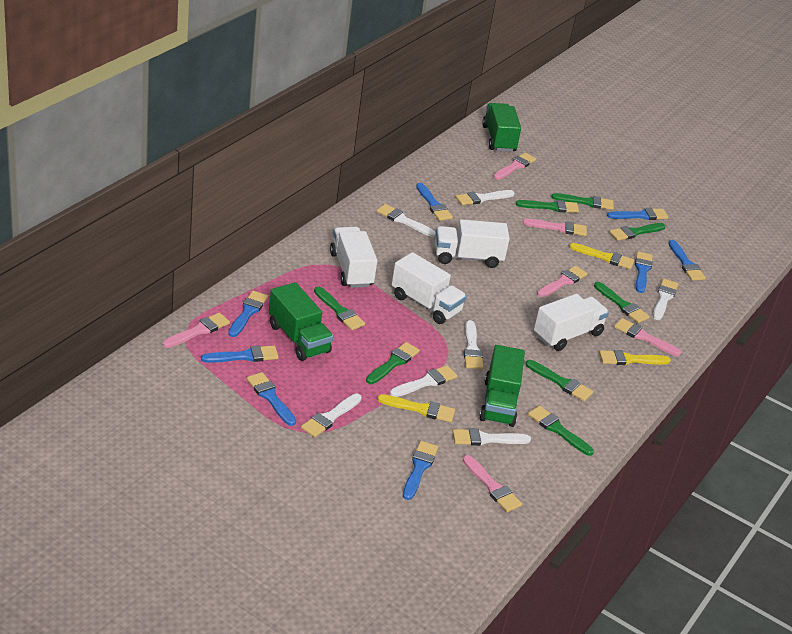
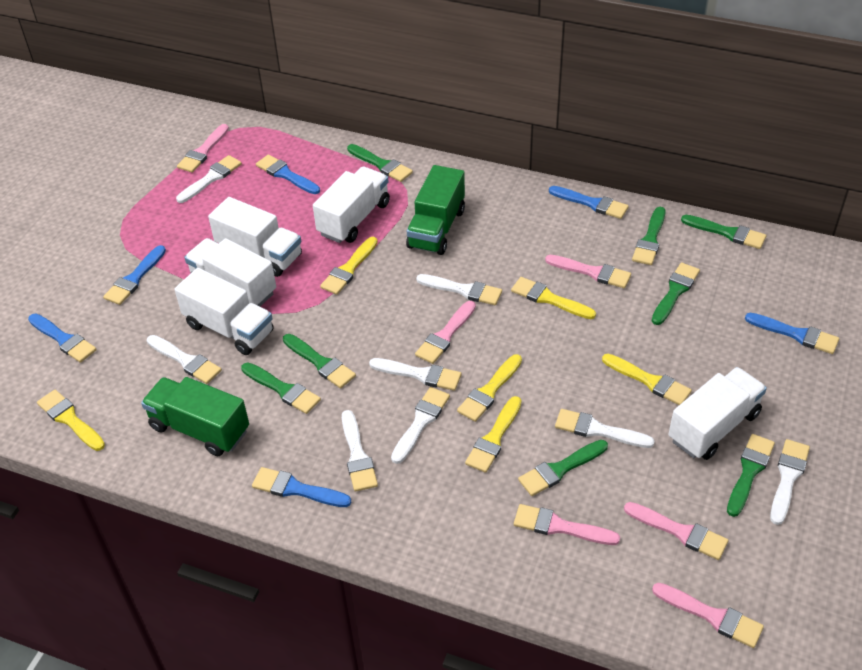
blue brush: [201,345,279,363] [228,291,268,337] [247,372,296,426] [403,441,438,500] [416,183,453,221] [607,208,668,220] [635,251,653,293] [668,240,706,281] = 8 -> [28,313,97,363] [103,245,166,305] [252,467,351,507] [256,154,320,194] [549,186,629,219] [745,313,839,354] = 6
green truck: [269,282,333,361] [479,345,525,427] [482,103,521,152] = 3 -> [141,377,249,456] [406,165,465,255] = 2
white brush: [301,394,362,437] [377,204,436,237] [390,365,457,397] [452,428,531,446] [456,190,515,205] [464,320,483,369] [653,279,678,320] = 7 -> [147,335,222,384] [176,155,242,203] [342,410,378,492] [369,358,461,391] [391,387,450,464] [416,274,502,305] [555,409,655,448] [770,439,810,525] = 8
white truck: [330,227,377,288] [391,252,467,324] [435,219,510,268] [534,294,609,351] = 4 -> [174,268,274,355] [184,238,276,306] [208,197,302,277] [313,167,390,243] [668,367,767,460] = 5
yellow brush: [378,394,455,422] [569,243,635,269] [599,350,671,365] = 3 -> [37,390,105,451] [320,237,378,295] [457,354,522,422] [465,396,522,473] [511,277,596,319] [602,354,692,405] = 6

